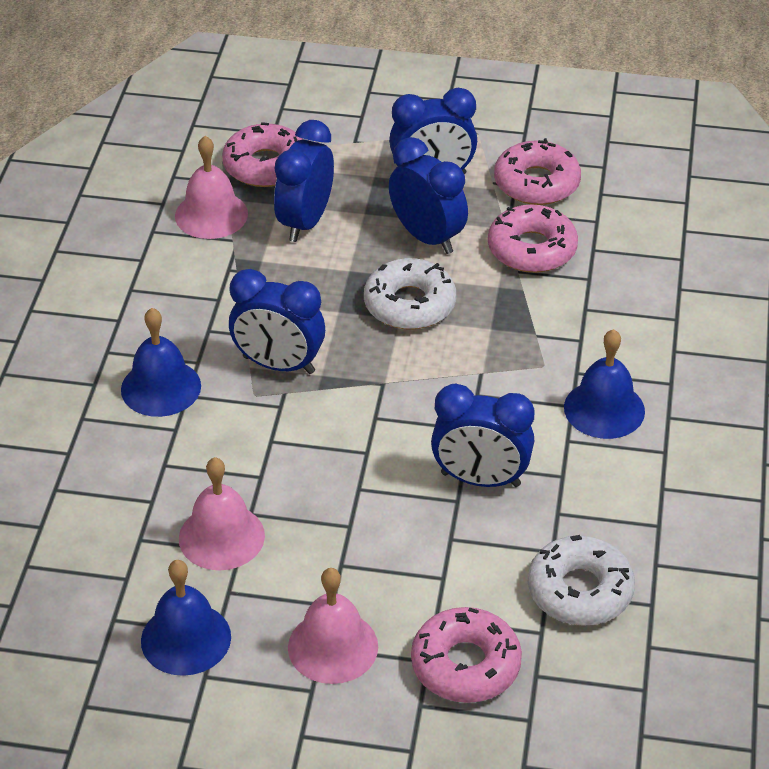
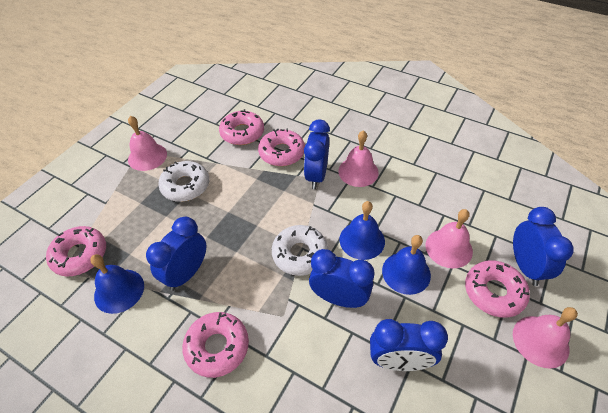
pink bell: [175,136,248,239] [179,457,265,571] [288,568,378,684] = 3 -> [128,116,167,171] [338,130,379,187] [426,209,473,268] [513,307,578,369] = 4
pink donut: [222,122,303,187] [411,607,522,703] [488,204,578,273] [494,138,581,205] = 4 -> [46,226,106,277] [182,312,249,378] [219,109,264,145] [258,128,305,166] [465,260,530,318] = 5

